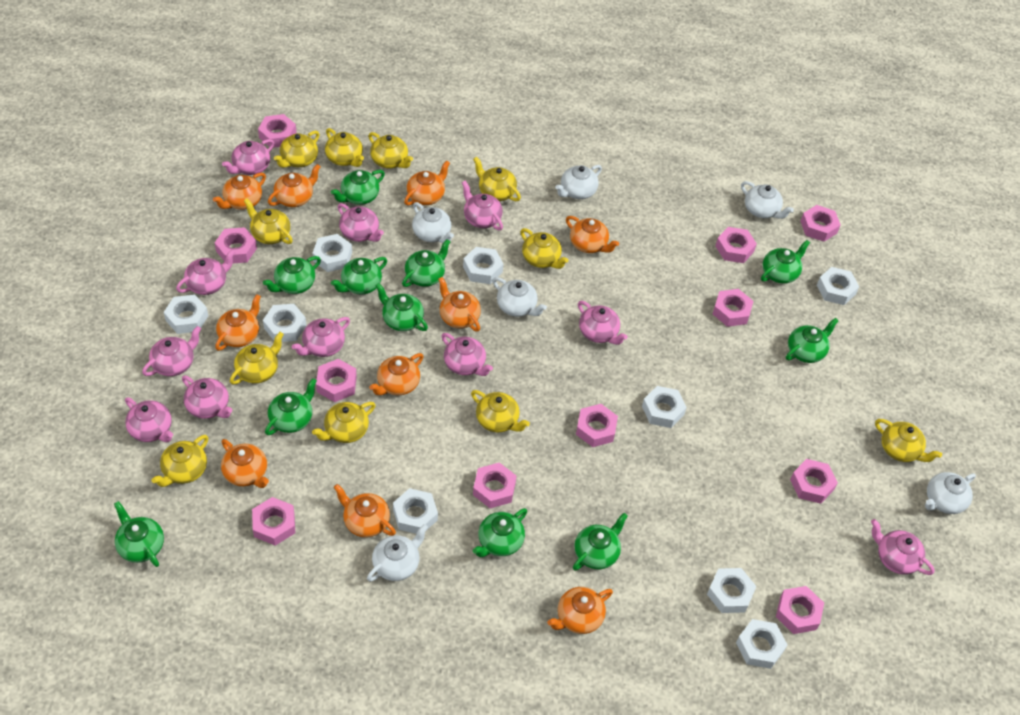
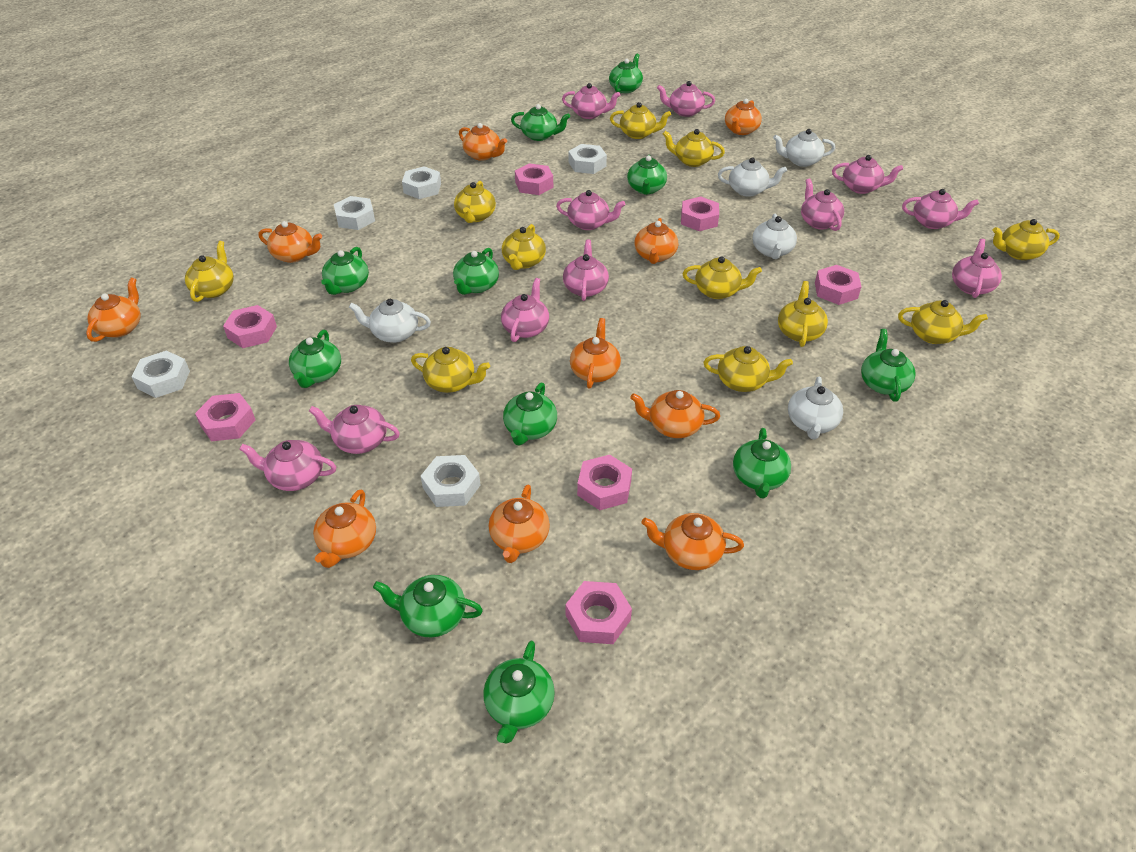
pink nut: [215,227,257,263] [252,497,295,546] [258,114,297,148] [316,359,357,402] [473,463,516,508] [576,404,618,447] [713,289,753,327] [716,227,757,263] [776,586,824,634] [790,459,838,504] [800,205,841,242] = 11 -> [195,393,255,441] [223,305,277,348] [515,163,553,195] [566,581,632,644] [577,455,632,510] [681,196,719,231] [815,265,862,305] = 7
white nut: [164,295,208,334] [263,304,306,342] [313,234,352,272] [393,488,438,534] [463,247,503,284] [642,386,687,428] [707,568,757,613] [736,619,787,669] [817,267,859,305] = 9 -> [132,351,190,398] [334,196,375,230] [402,166,441,199] [421,455,480,507] [569,144,607,174] = 5
white teapot: [367,524,428,582] [412,202,454,243] [493,277,547,317] [555,165,602,199] [741,181,794,219] [925,472,976,514] = 6 -> [349,299,431,343] [718,157,787,197] [752,213,797,259] [773,129,835,167] [788,377,843,440] = 5

